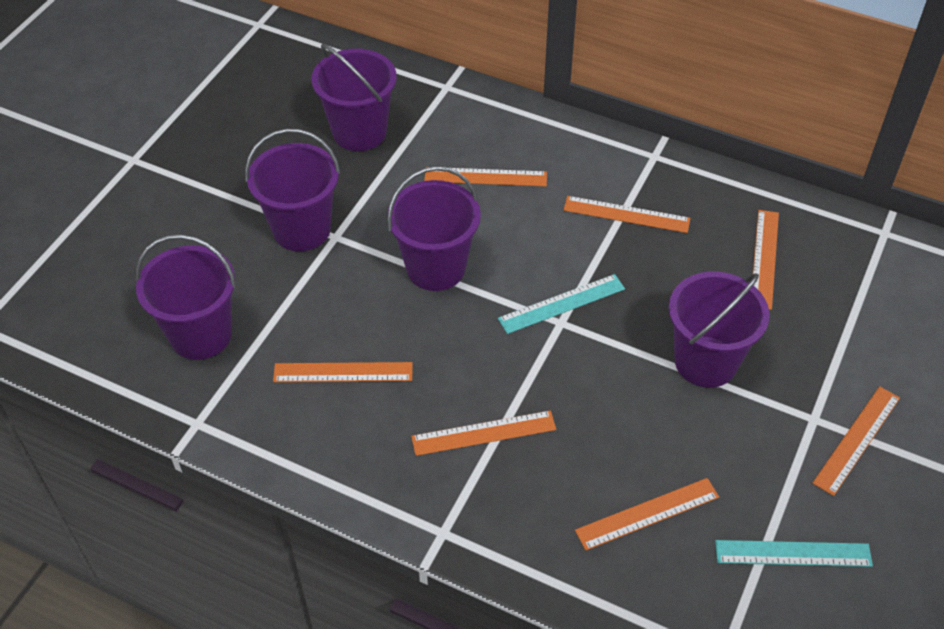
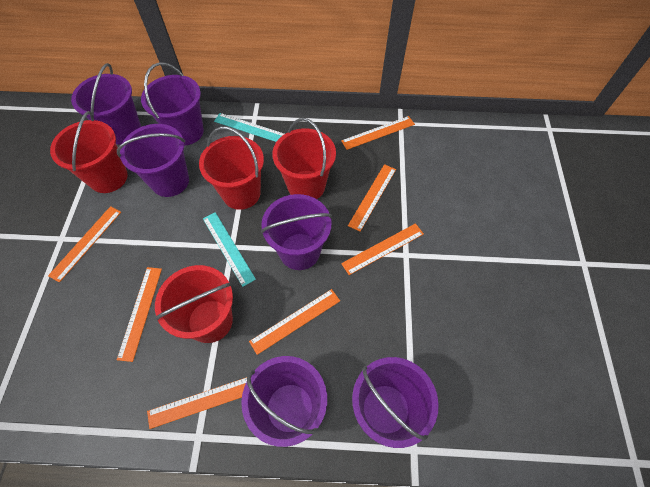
purple bucket: [136,234,236,360] [245,128,340,251] [311,44,396,151] [387,166,481,291] [669,271,770,388] = 5 -> [71,63,141,144] [117,124,189,197] [141,62,204,146] [241,356,327,447] [261,194,332,270] [352,357,439,448] = 6
red bucket: none = 0 -> [50,111,128,193] [155,265,233,343] [199,126,264,210] [272,118,336,199] = 4

